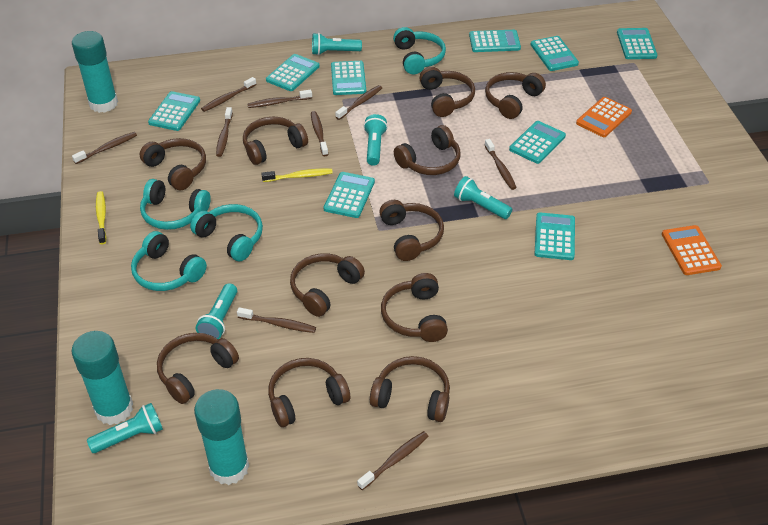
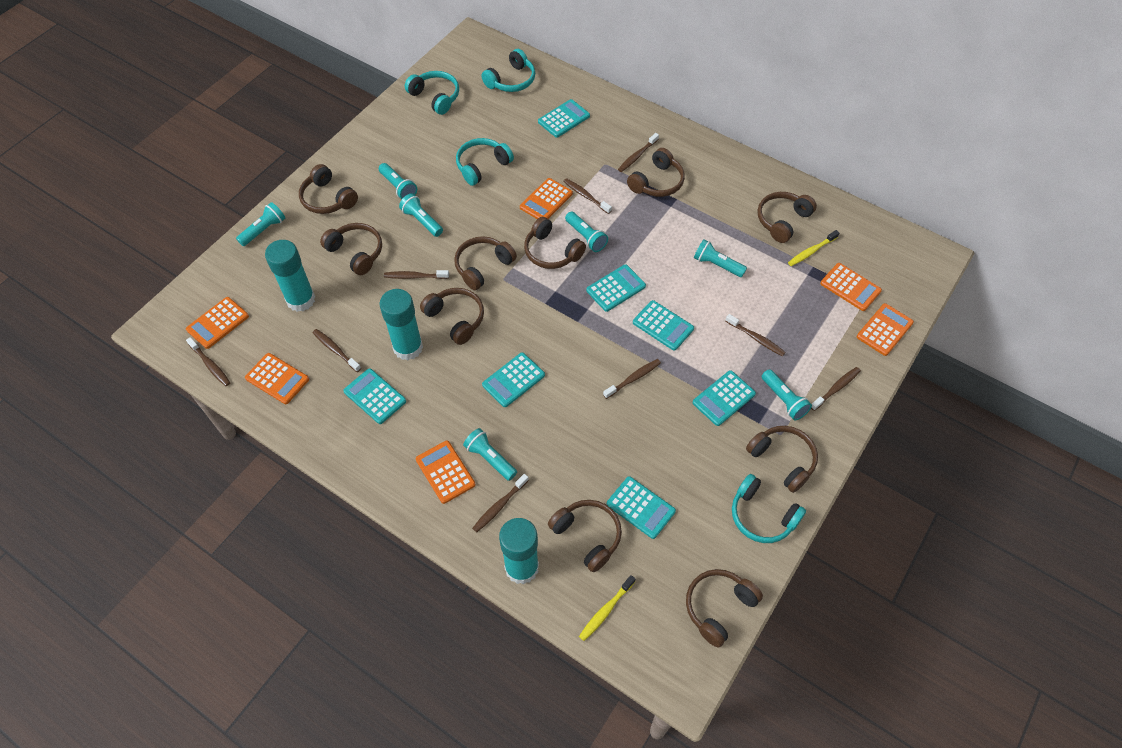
brown headphones: [140,138,206,190] [157,333,239,404] [243,116,308,165] [268,358,350,427] [290,253,365,317] [370,356,450,422] [379,200,444,261] [381,273,448,342] [394,125,461,175] [420,67,475,117] [485,72,546,119] = 11 -> [299,164,358,214] [320,223,382,275] [420,288,484,345] [454,236,517,290] [524,217,586,269] [548,500,622,572] [627,148,685,197] [686,569,763,648] [746,426,818,493] [757,192,817,243] = 10
orange calculator: [576,97,632,137] [662,225,722,275] = 2 -> [186,297,249,349] [245,353,309,404] [416,440,476,504] [520,178,573,219] [820,263,882,311] [857,303,914,356] = 6
turquoise calculator: [148,91,200,131] [266,54,320,91] [324,172,375,218] [331,61,366,95] [469,30,521,52] [509,121,566,164] [530,36,579,71] [535,212,575,260] [617,28,657,59] = 9 -> [343,368,406,424] [482,353,545,407] [538,99,590,138] [586,264,646,312] [607,476,676,539] [633,300,694,351] [693,370,756,426] = 7
turquoise flashlight: [87,403,163,453] [196,283,237,340] [312,33,362,55] [364,114,388,166] [454,176,512,219] = 5 -> [236,202,285,246] [379,163,417,199] [399,193,443,237] [463,428,517,481] [565,212,608,252] [694,239,747,277] [762,369,812,421] = 7

